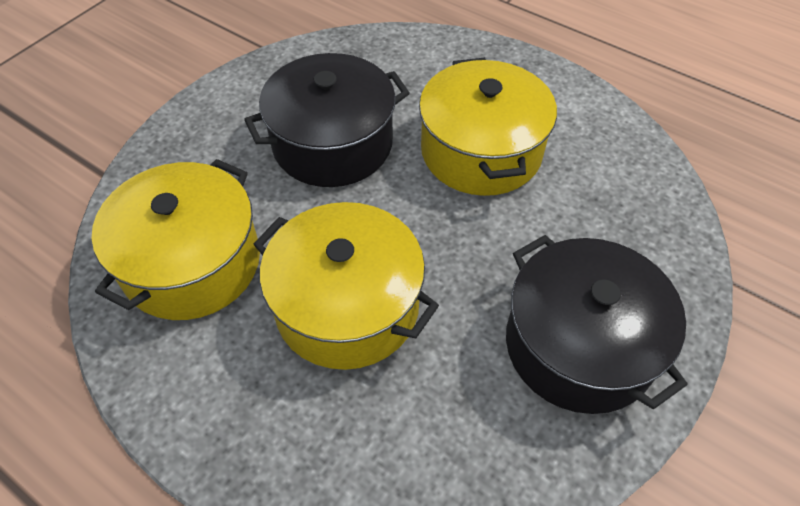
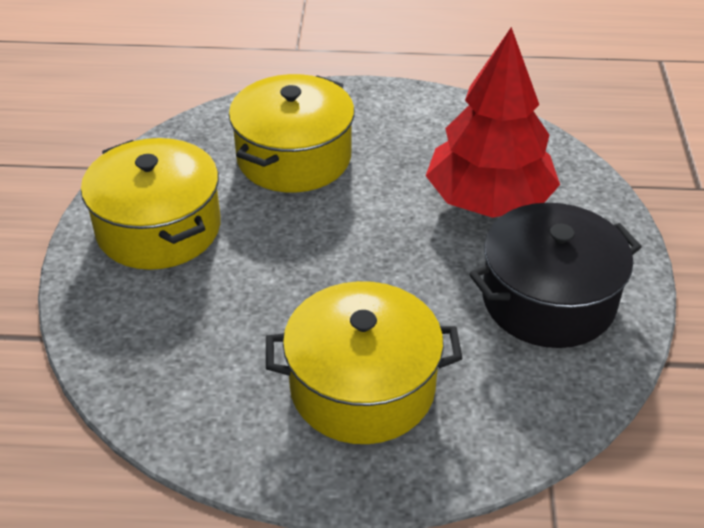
black pot: [244,53,410,187] [506,235,688,414] = 2 -> [469,203,642,348] = 1
red tree: none = 0 -> [426,27,560,218] = 1

